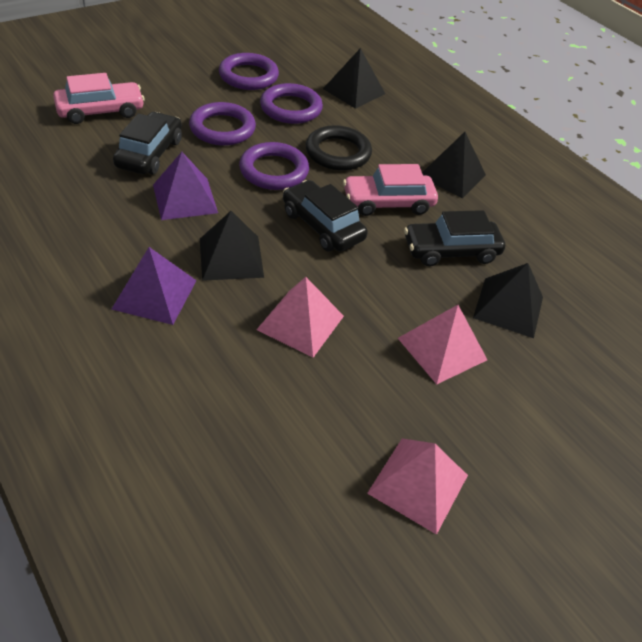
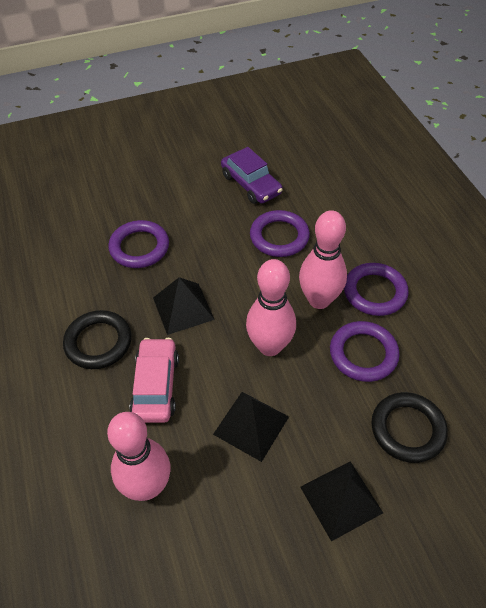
black car: [113,112,182,174] [283,180,368,252] [404,210,505,266] = 3 -> none = 0
black pyramid: [200,211,264,281] [323,48,385,109] [422,132,486,198] [473,263,543,338] = 4 -> [153,277,215,335] [213,392,289,462] [300,461,383,541] = 3
black ring: [306,125,372,171] = 1 -> [63,310,132,369] [371,392,448,463] = 2
pink bowling pin: none = 0 -> [107,412,171,501] [246,259,296,356] [299,210,347,309] = 3
pink car: [53,73,145,124] [343,164,438,216] = 2 -> [130,338,179,423] = 1
pink pyramid: [257,277,344,358] [367,438,468,535] [398,305,487,384] = 3 -> none = 0
purple car: none = 0 -> [221,147,283,204] = 1
purple pyramid: [112,247,197,325] [153,152,218,220] = 2 -> none = 0

